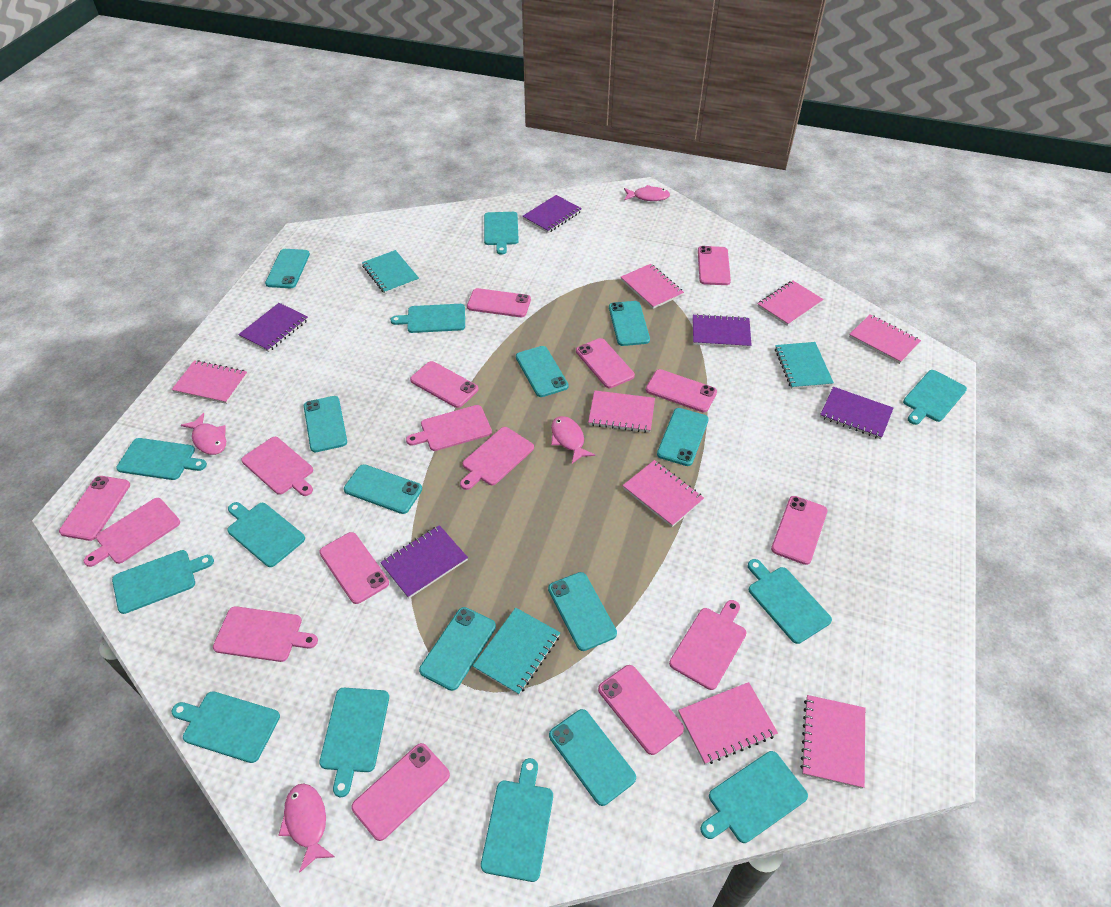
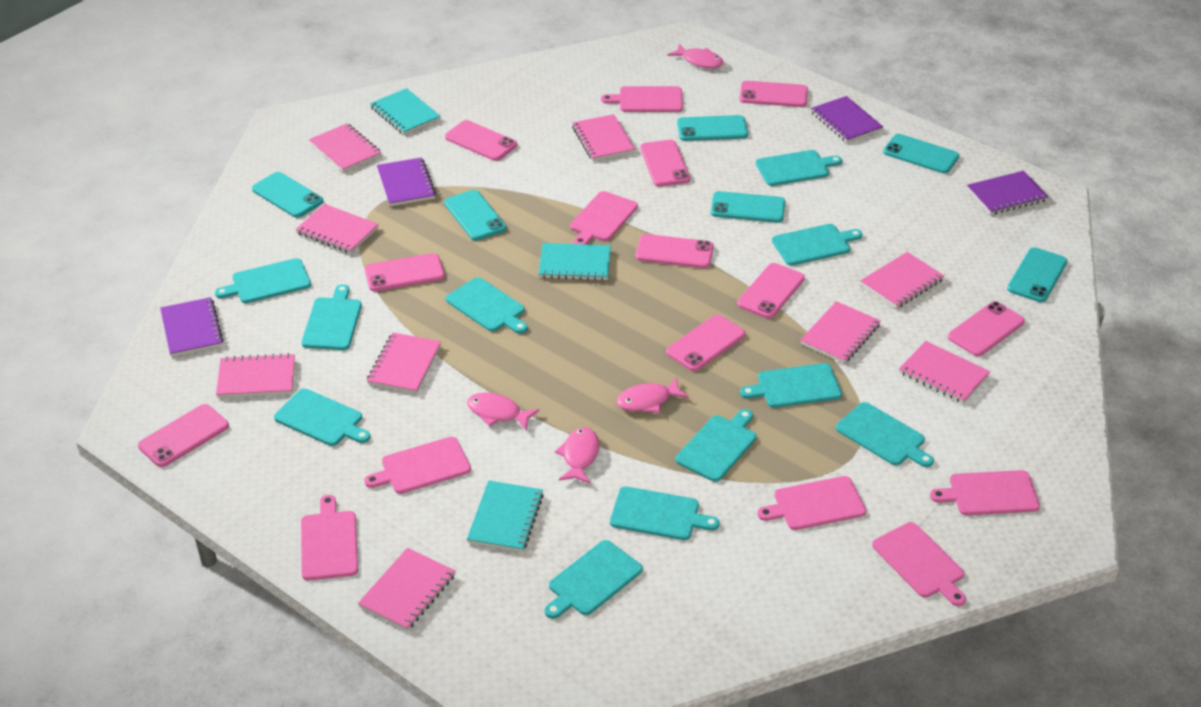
pink cutting board: [84,498,180,567] [213,606,318,662] [241,437,313,496] [406,405,492,451] [460,427,534,490] [669,600,746,690] = 6 -> [301,495,358,580] [364,437,471,494] [570,191,638,245] [601,86,683,112] [757,476,866,530] [872,522,966,606] [930,470,1040,515] = 7
pink notebook: [172,360,248,404] [588,390,655,433] [621,264,684,309] [622,460,704,527] [678,682,778,764] [757,281,824,326] [800,695,865,789] [849,314,921,364] = 8 -> [216,353,295,398] [296,204,379,253] [309,123,381,172] [358,548,456,631] [367,333,441,393] [572,114,635,161] [800,301,881,364] [860,252,944,309] [899,341,990,404] = 9
pink phone: [59,476,130,541] [319,532,389,604] [351,743,450,841] [410,361,478,408] [467,288,531,317] [576,338,635,388] [598,665,684,755] [646,369,717,412] [698,246,731,285] [771,496,828,565] = 10 -> [138,404,229,467] [364,253,445,291] [445,120,517,161] [636,234,714,268] [640,140,690,187] [666,315,745,371] [737,263,805,319] [740,81,808,107] [948,301,1025,356] = 9
purple notebook: [238,303,308,352] [380,525,468,598] [523,195,582,233] [693,314,752,348] [820,387,893,439] = 5 -> [160,297,224,357] [377,157,436,206] [811,96,883,143] [967,171,1049,215] = 4
turquoise phone: [265,249,310,288] [304,396,347,452] [344,464,422,514] [419,607,496,691] [516,346,569,397] [548,572,617,651] [549,709,636,806] [609,301,650,346] [657,408,709,466] = 9 -> [252,172,324,218] [444,190,507,241] [677,115,748,141] [711,191,785,223] [883,134,959,173] [1007,247,1067,302] = 6

